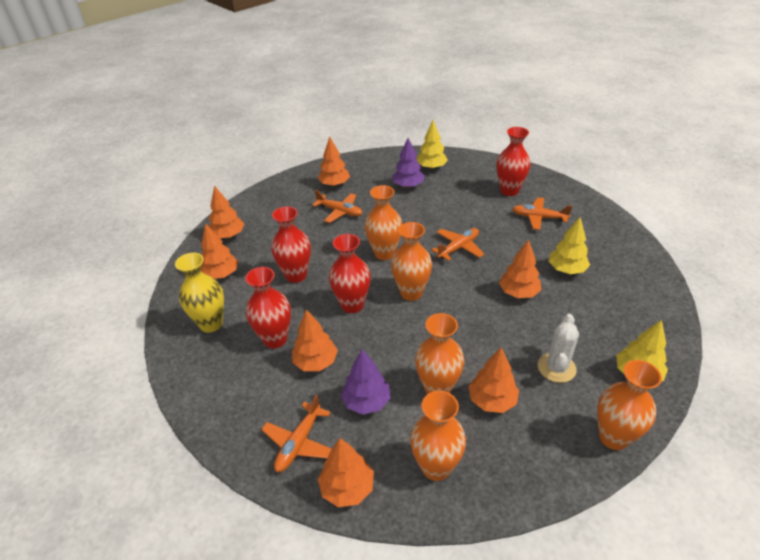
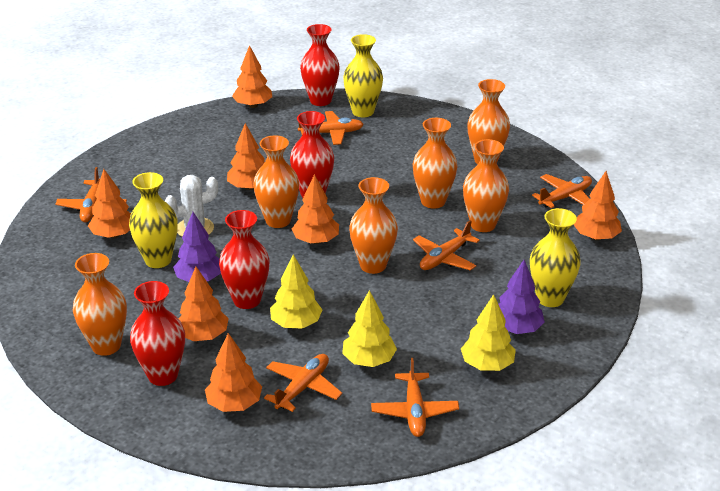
orange plane: [261,395,332,472] [312,190,363,223] [431,228,484,261] [512,197,572,230] = 4 -> [55,167,127,223] [264,354,342,412] [298,111,364,145] [371,358,459,437] [413,220,480,271] [532,174,592,208] = 6
orange vase: [365,185,402,260] [391,222,432,301] [410,391,466,481] [415,313,464,394] [597,360,662,450] = 5 -> [73,253,127,356] [253,135,299,228] [349,177,398,274] [413,118,457,209] [463,139,509,232] [467,79,510,164] = 6
yellow vase: [175,253,224,333] = 1 -> [129,172,178,268] [343,34,383,117] [530,208,581,307] = 3

